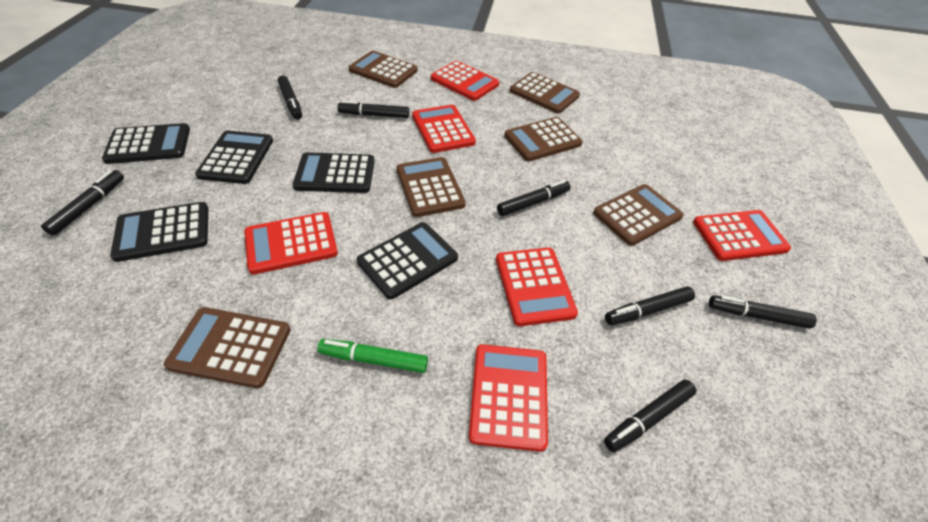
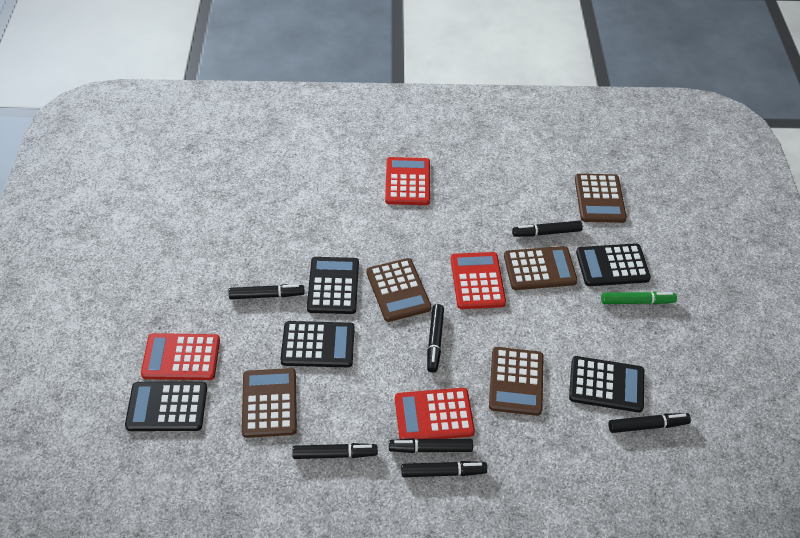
brown calculator: [164,307,291,388] [349,51,418,88] [396,157,466,217] [504,117,583,161] [510,72,580,113] [593,184,684,246] = 6 -> [242,368,297,438] [366,258,432,322] [489,347,544,416] [504,246,578,290] [575,174,627,223] = 5
red calculator: [244,212,338,275] [412,105,476,153] [431,61,499,101] [469,344,548,452] [496,248,578,326] [693,210,791,261] = 6 -> [141,333,220,380] [385,157,430,205] [395,388,475,440] [451,252,506,309] = 4

